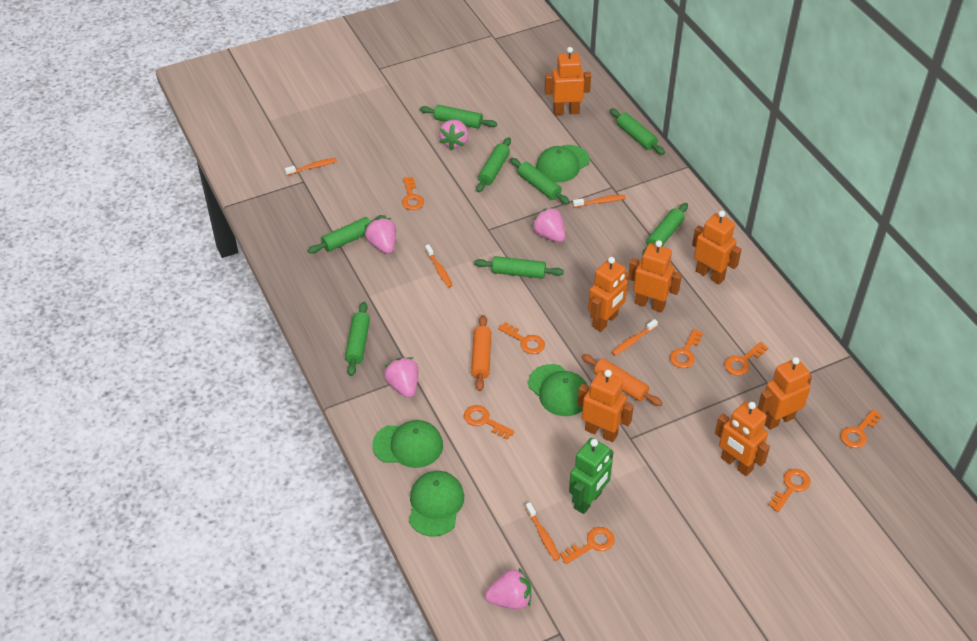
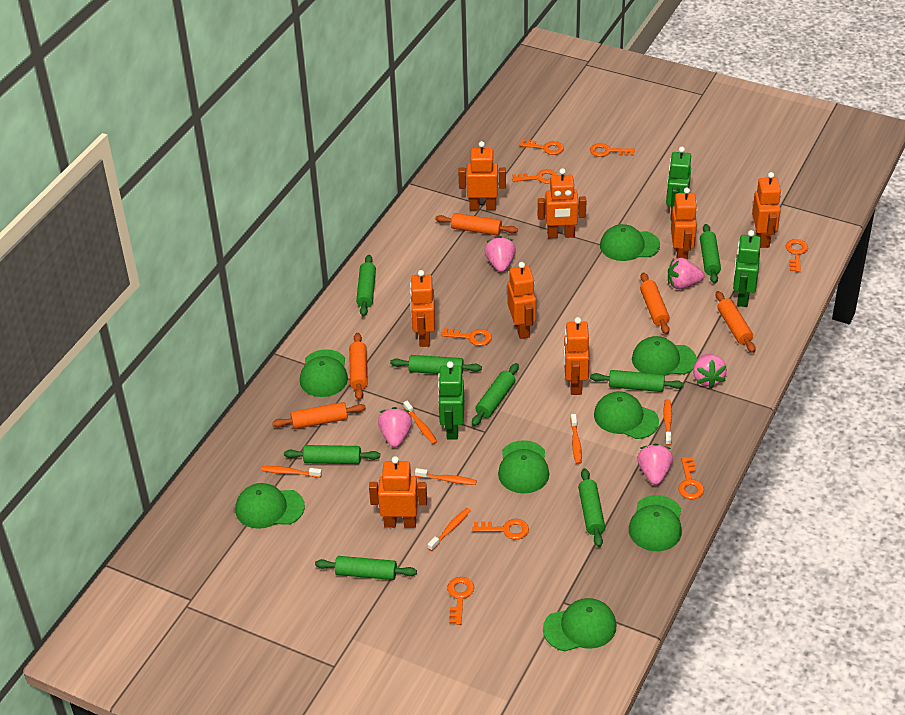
green cap: [372,420,443,468] [409,471,464,536] [528,364,587,416] [536,145,590,182] = 4 -> [235,483,305,529] [300,349,348,397] [498,440,549,494] [543,598,616,651] [594,391,659,439] [600,224,660,261] [629,495,682,551] [632,336,697,376] = 8
green robot: [569,438,613,514] = 1 -> [438,361,464,439] [666,147,691,220] [733,230,761,307] = 3
orange robot: [544,47,591,115] [577,370,634,442] [588,257,629,332] [629,240,682,313] [692,211,742,284] [715,401,770,476] [758,357,812,430] = 7 -> [369,456,427,528] [410,270,435,347] [458,141,506,210] [507,262,536,339] [538,168,587,238] [564,317,590,395] [671,187,698,260] [752,172,781,248] = 8
orange rolling pin: [471,315,491,391] [581,354,663,406] = 2 -> [272,402,366,429] [349,333,368,400] [435,213,518,236] [640,272,670,334] [716,291,756,353] = 5
orange toothbrush: [285,158,337,175] [425,244,453,287] [525,502,560,561] [573,195,626,208] [612,319,658,356] = 5 -> [261,466,322,478] [403,401,437,444] [415,468,477,485] [428,508,471,551] [570,414,582,464] [663,399,672,446] = 6

